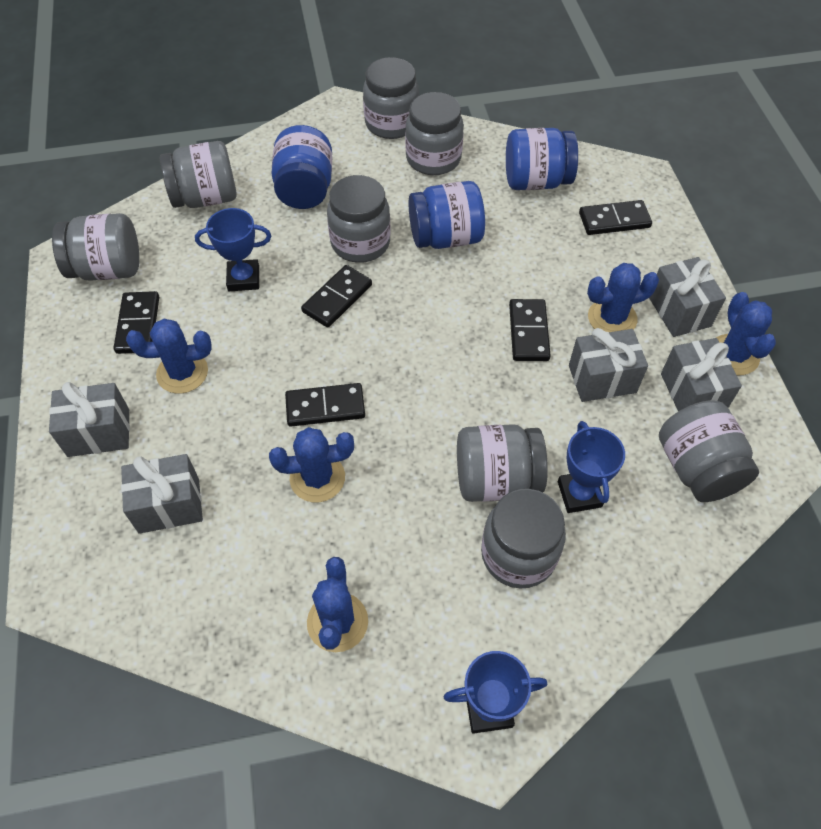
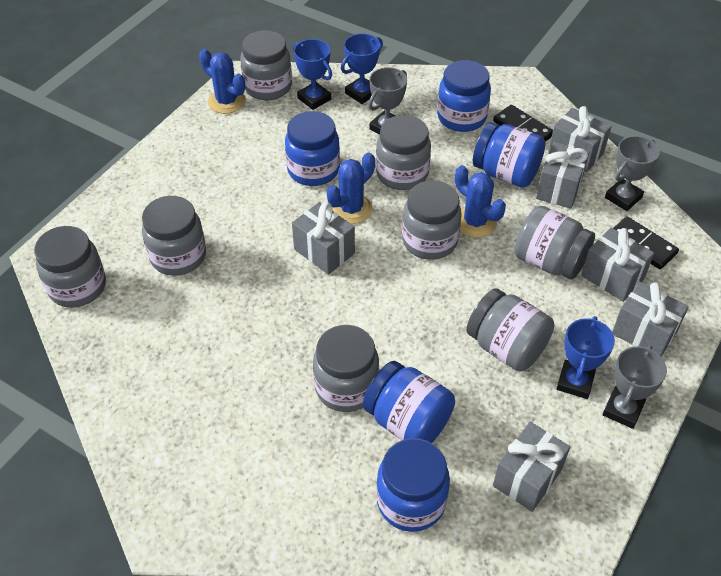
black domino: [114,291,159,354] [285,383,365,426] [301,265,372,328] [509,299,551,361] [579,200,652,235] = 5 -> [493,105,553,142] [613,216,679,269] = 2
blue cactus: [126,319,212,393] [269,427,354,502] [307,557,368,652] [587,263,659,332] [716,292,776,375] = 5 -> [199,49,246,114] [327,152,375,224] [455,165,506,238] = 3
blue jar: [271,125,332,209] [409,181,485,249] [506,128,578,190] = 3 -> [285,111,340,186] [363,361,455,443] [376,438,450,532] [437,60,491,132] [473,122,545,188] = 5
grey gift: [49,382,130,457] [121,454,203,534] [569,328,648,402] [649,257,726,337] [661,338,742,411] = 5 -> [292,202,355,275] [493,422,570,512] [536,142,589,209] [548,106,612,172] [581,228,654,302] [612,282,689,357] = 6
grey trophy: none = 0 -> [368,67,407,135] [603,345,667,429] [605,136,660,211] = 3

